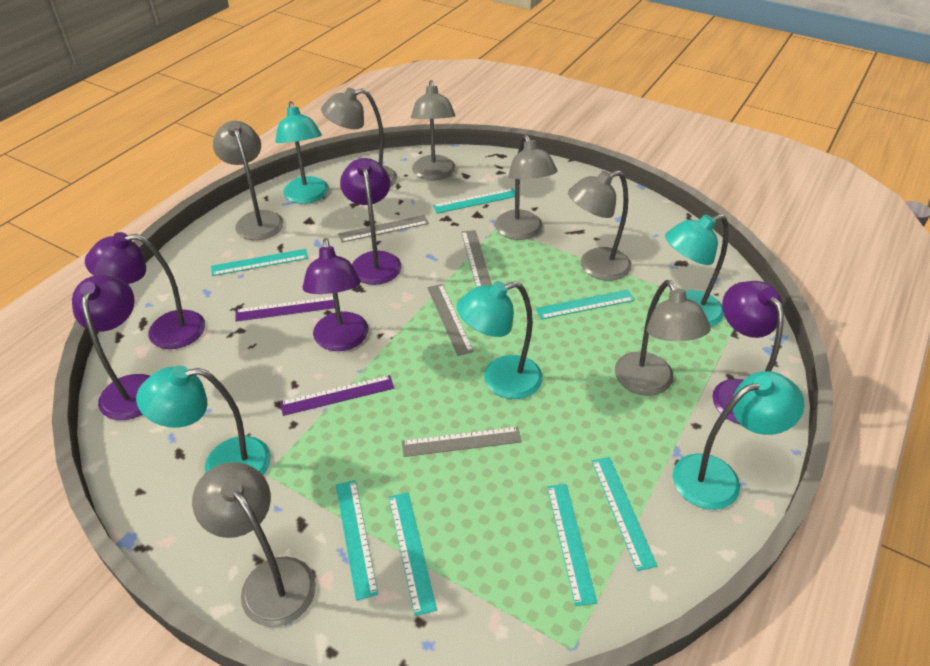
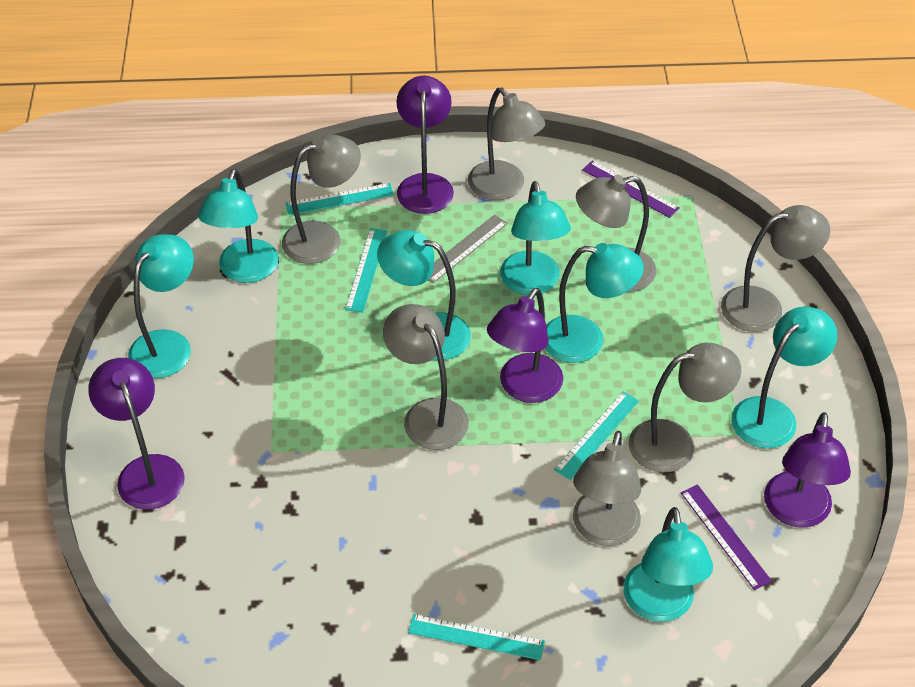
grey ruler: [338,215,429,243] [402,427,522,457] [427,284,474,356] [461,230,492,287] = 4 -> [428,215,508,283] = 1
purple lamp: [72,275,150,420] [85,232,205,349] [302,238,368,351] [340,158,402,285] [712,281,784,425] = 5 -> [88,358,185,510] [396,75,454,214] [487,288,563,403] [764,412,851,528] = 4
turquoise lamp: [136,366,271,475] [275,101,329,204] [457,281,543,399] [665,214,729,327] [673,371,804,510] = 5 -> [128,234,194,378] [198,169,279,283] [377,230,471,360] [500,181,571,295] [545,243,644,363] [623,507,713,622] [731,307,837,449] = 7
turquoise ruler: [211,249,308,276] [336,480,378,600] [389,492,437,616] [433,188,515,214] [536,290,635,320] [547,484,597,606] [592,457,657,571] = 7 -> [285,183,394,215] [345,228,387,313] [408,614,545,660] [554,391,639,480] = 4

